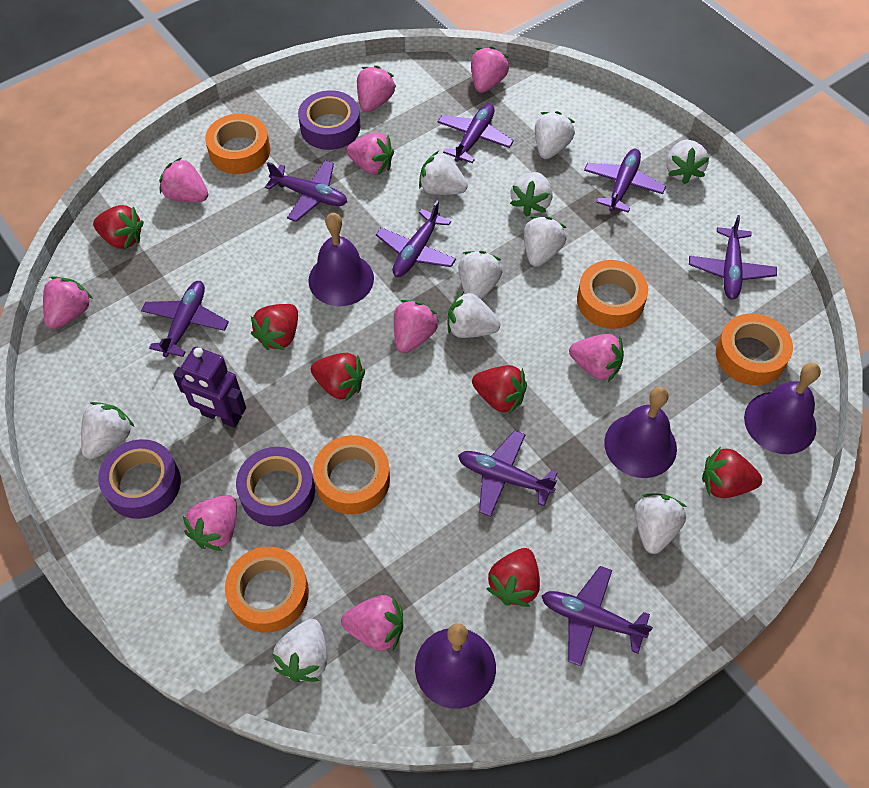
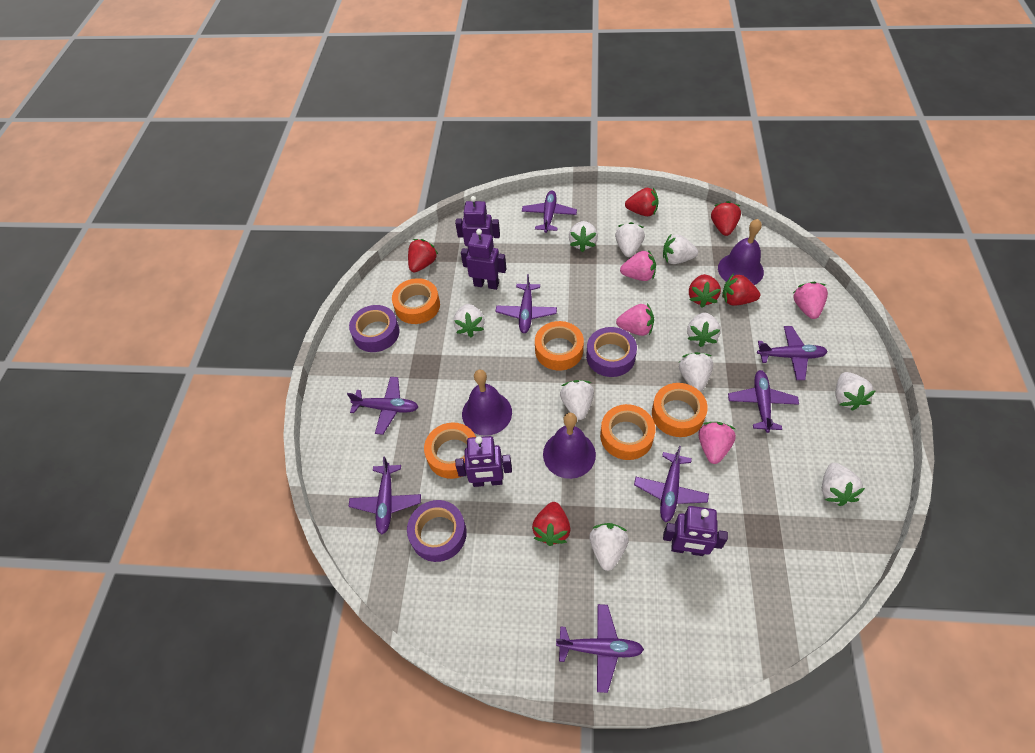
pink strawberry: [43,276,93,329] [159,157,208,202] [183,495,237,551] [341,595,403,651] [346,133,394,175] [357,66,396,112] [394,300,439,353] [471,46,509,93] [569,334,624,382] = 9 -> [616,303,654,336] [620,250,656,281] [699,422,736,464] [793,282,828,319] = 4
purple bell: [308,213,374,306] [415,623,496,709] [604,387,677,478] [744,362,821,454] = 4 -> [462,370,512,436] [543,413,596,479] [718,219,764,285] = 3
purple robot: [173,347,246,428] = 1 -> [455,196,500,250] [455,436,512,487] [461,229,506,290] [663,506,728,556] = 4

